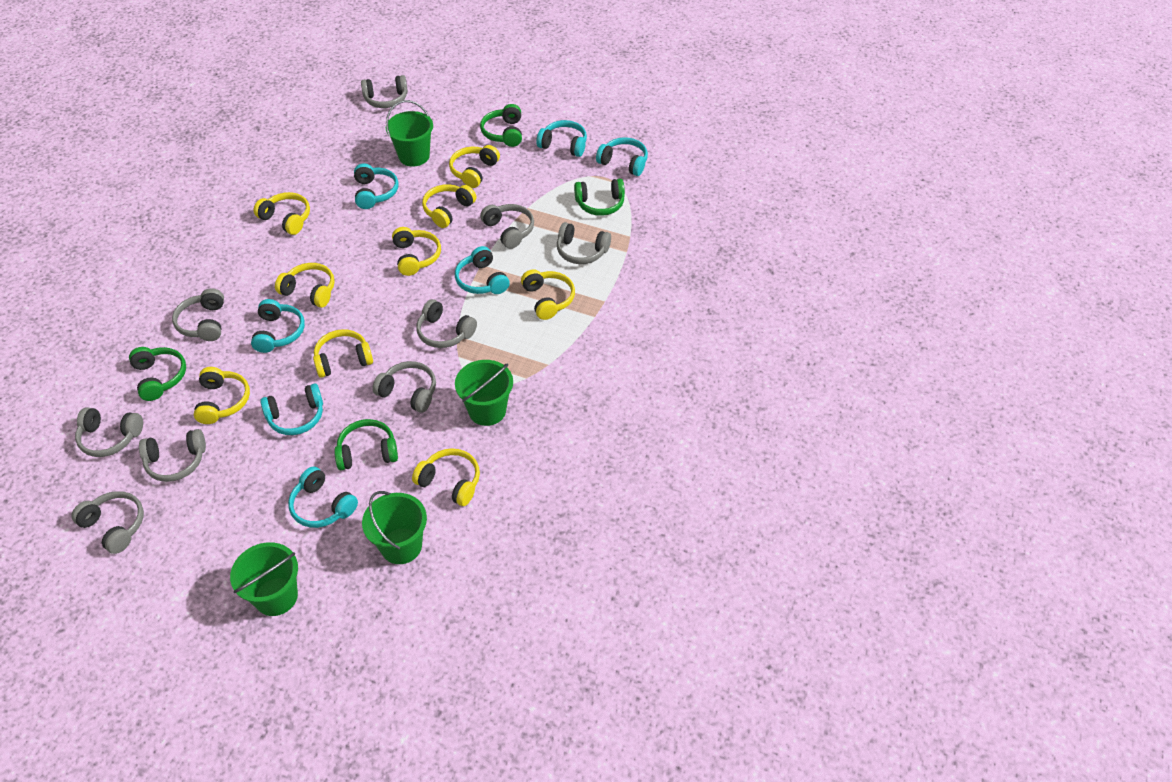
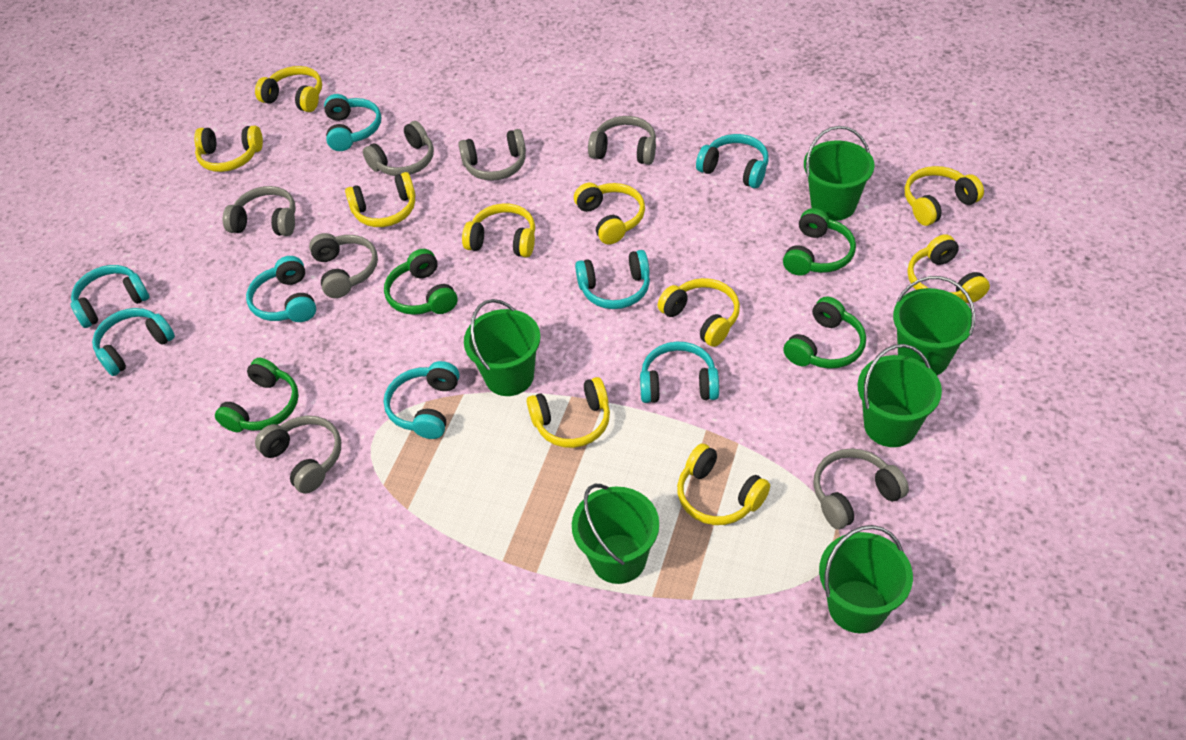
green bucket: [230,542,298,616] [362,491,427,564] [386,100,433,167] [455,360,513,426] = 4 -> [464,299,540,396] [572,484,659,584] [804,126,875,221] [819,525,913,633] [858,344,942,447] [893,276,975,375] = 6
grey headphones: [71,491,144,554] [75,407,143,457] [139,429,206,482] [172,288,224,341] [361,75,408,108] [372,361,436,413] [416,299,477,348] [480,204,534,249] [557,222,611,264] = 9 -> [223,186,296,236] [255,416,341,493] [309,233,378,298] [363,121,434,176] [458,129,526,181] [588,116,656,165] [813,448,909,529] = 7
turquoise headphones: [251,299,305,353] [260,383,323,435] [288,467,358,528] [354,163,399,209] [455,246,510,294] [536,120,587,157] [596,137,648,176] = 7 -> [71,265,150,328] [92,308,175,376] [246,256,316,322] [324,94,381,151] [384,361,460,439] [575,250,650,309] [640,342,719,403] [696,134,769,188] = 8
yellow headphones: [194,367,250,424] [254,192,310,235] [275,263,335,308] [313,329,373,378] [392,227,441,276] [412,448,480,506] [422,184,476,228] [449,145,500,188] [521,269,575,320] = 9 -> [194,126,263,172] [255,66,322,112] [345,172,415,227] [462,203,535,258] [527,377,610,448] [574,183,645,245] [658,278,740,347] [677,443,770,525] [905,166,984,226] [907,234,990,303] = 10

